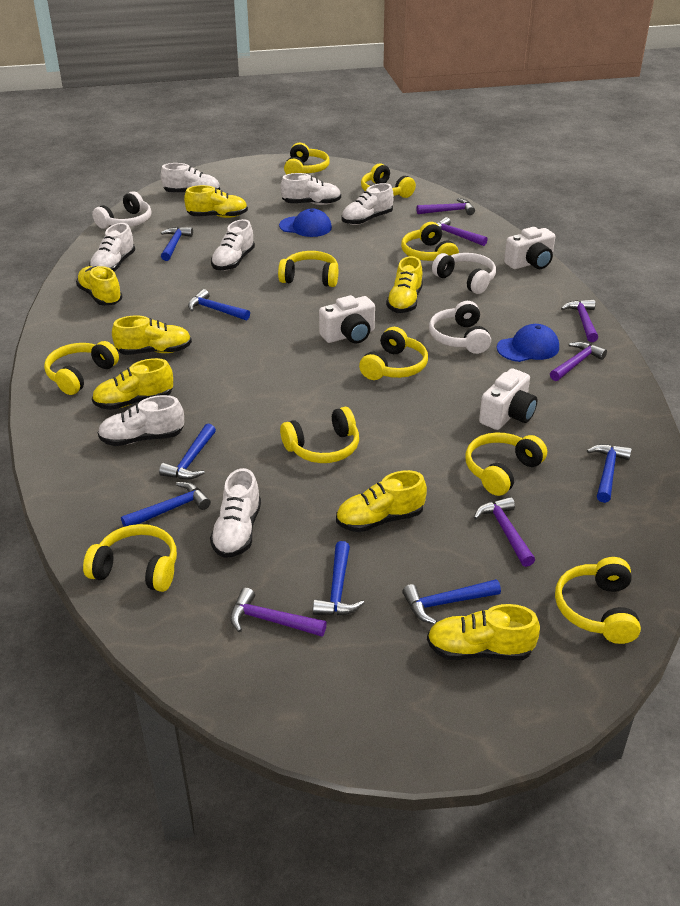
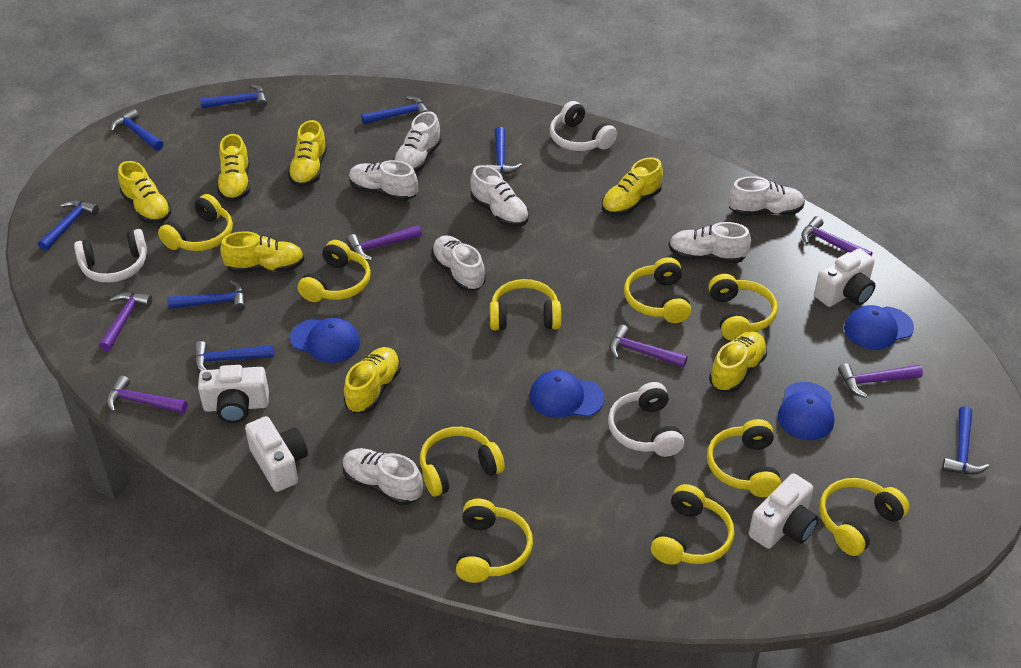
blue cap: [279,209,332,237] [497,324,559,362] = 2 -> [290,318,360,363] [530,370,604,418] [778,382,834,440] [844,305,914,350] = 4
blue hammer: [121,482,211,527] [159,424,216,480] [161,227,193,261] [188,289,250,321] [313,541,364,615] [402,579,501,624] [587,444,632,503] = 7 -> [38,200,99,251] [110,109,163,151] [167,280,245,311] [194,341,274,371] [200,84,267,108] [361,96,428,124] [486,127,522,175] [942,406,989,475] = 8
white camera: [319,295,375,344] [479,368,537,430] [504,227,555,269] = 3 -> [198,365,269,423] [245,416,308,492] [749,473,819,549] [814,248,875,307] = 4

